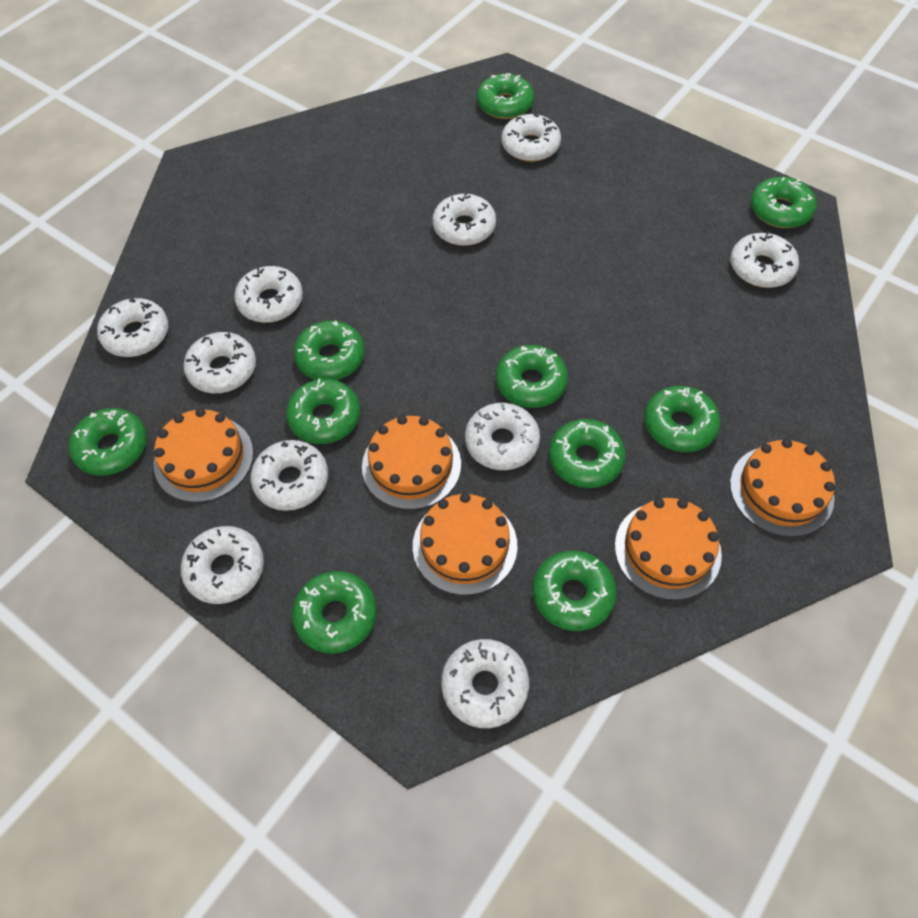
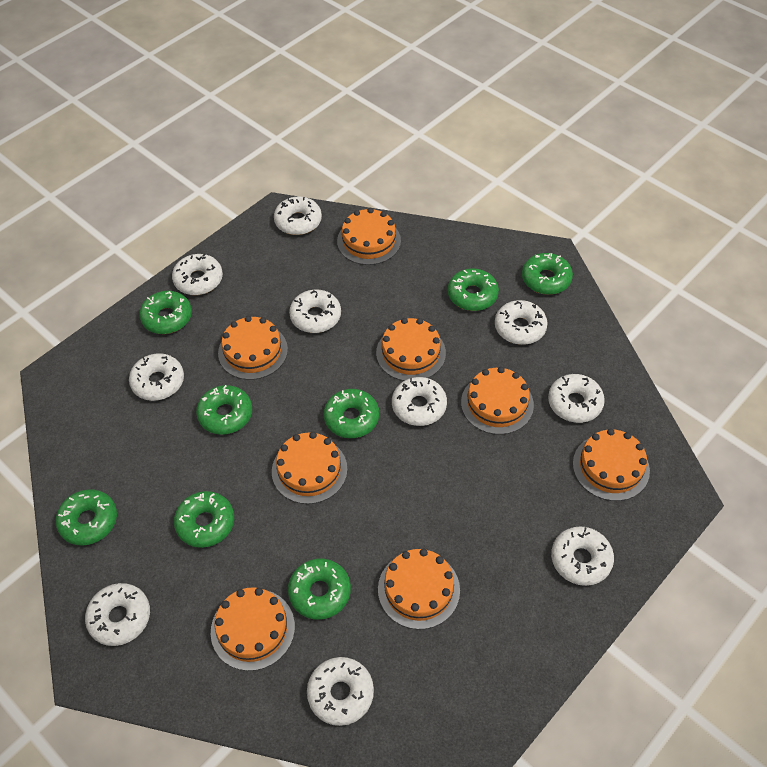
green donut: [69,408,147,476] [286,378,360,444] [292,571,377,654] [294,320,365,380] [477,73,534,119] [496,345,568,408] [533,551,617,631] [549,419,626,488] [644,386,720,452] [751,177,817,228] = 10 -> [56,489,117,545] [139,291,192,334] [174,491,234,548] [196,385,252,435] [288,559,351,620] [324,389,379,438] [448,268,499,311] [522,253,573,295] = 8
orange cake: [154,408,253,502] [362,415,461,510] [413,493,517,595] [615,498,722,600] [730,439,835,537] = 5 -> [211,587,295,671] [218,316,288,380] [272,432,347,504] [337,208,401,265] [376,318,446,381] [378,549,460,629] [461,367,534,435] [573,428,650,501] = 8

